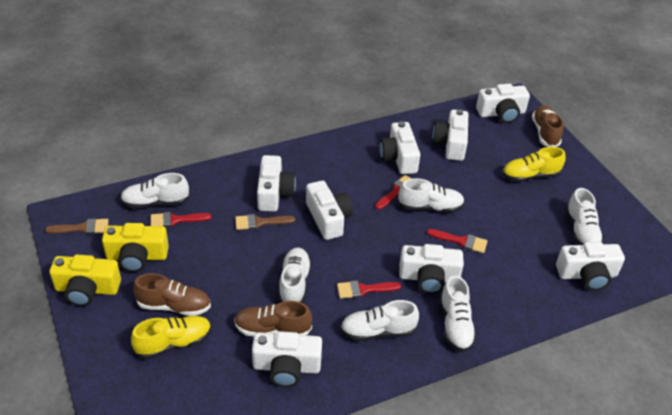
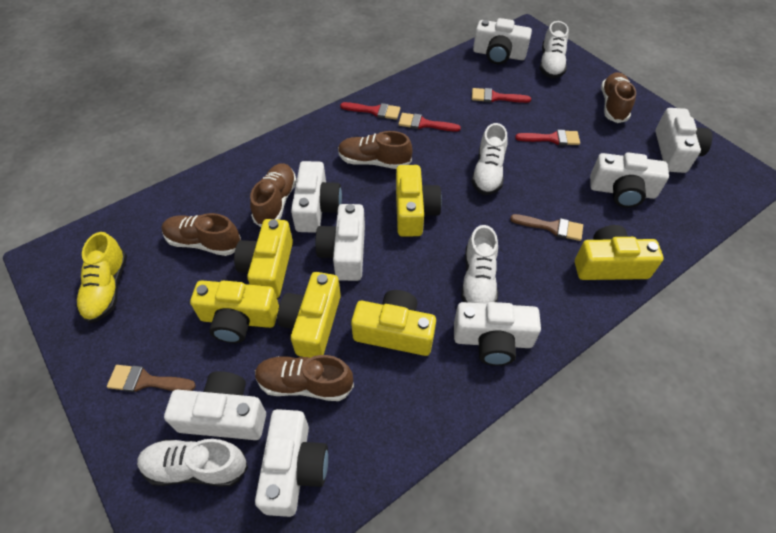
brown shoe: [133,273,211,316] [234,301,312,336] [532,105,563,147] = 3 -> [162,213,241,256] [250,163,297,227] [255,355,354,401] [338,131,412,169] [601,72,636,123] = 5
white shoe: [120,173,190,209] [279,247,311,303] [340,300,419,341] [398,178,465,212] [440,276,477,352] [566,188,604,245] = 6 -> [137,439,248,487] [461,225,498,304] [472,123,508,195] [540,21,569,78] = 4
yellow camera: [49,255,121,306] [102,223,169,272] = 2 -> [190,280,279,343] [234,219,293,298] [278,272,341,358] [351,290,436,356] [396,165,442,237] [575,225,664,280] = 6
yellow shoe: [131,316,211,359] [502,147,566,182] = 2 -> [76,232,127,323] = 1

